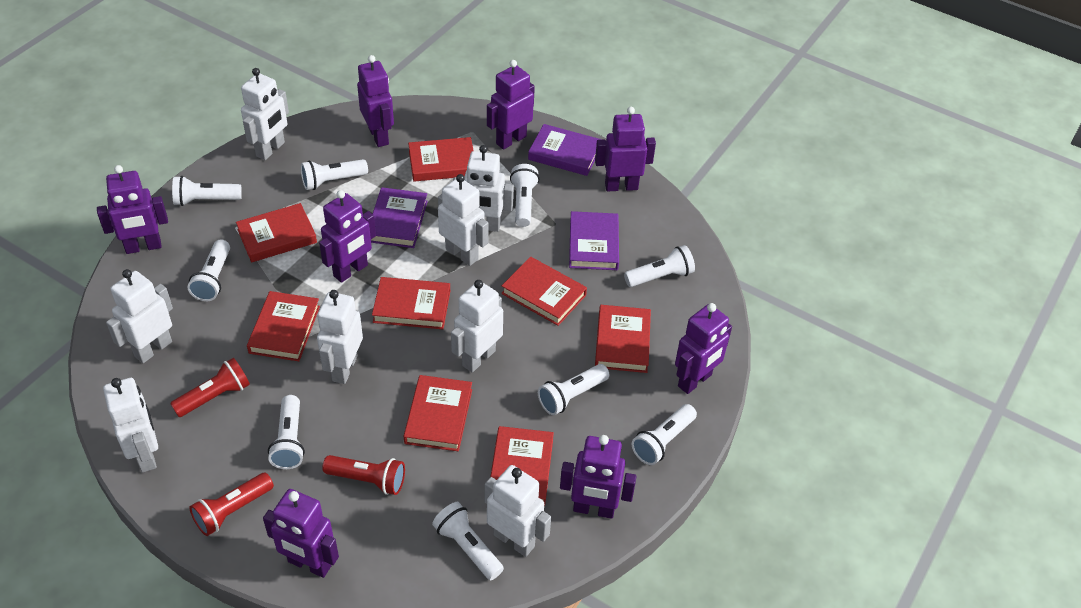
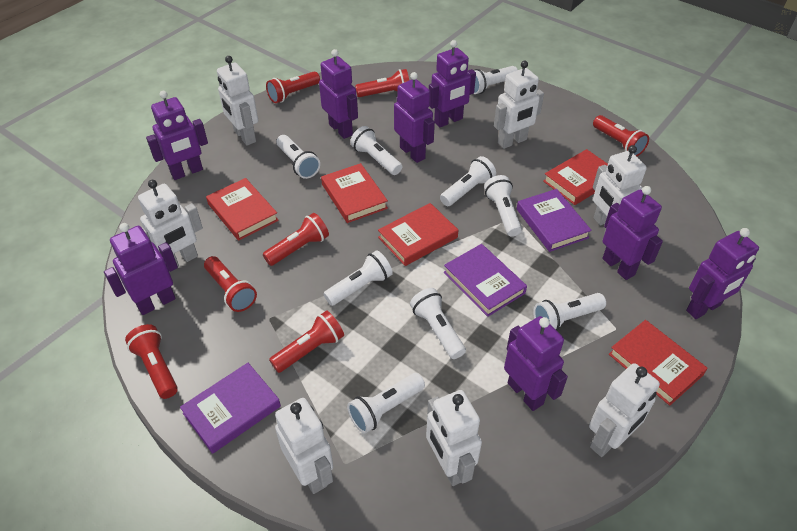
red book: [236,203,317,262] [247,291,320,361] [372,277,450,329] [404,375,472,451] [408,137,474,182] [490,426,554,506] [501,257,587,326] [595,305,651,373] = 8 -> [206,178,279,241] [321,163,388,223] [378,203,458,266] [543,149,608,205] [609,320,708,406] = 5
red flashlight: [170,358,250,417] [189,473,274,536] [322,455,405,495] = 3 -> [125,324,178,399] [204,256,257,312] [263,213,329,266] [266,72,320,103] [269,310,344,373] [355,69,409,97] [593,115,649,156] = 7
white robot: [103,378,158,473] [106,269,173,363] [241,68,289,160] [317,290,363,384] [438,174,489,266] [451,280,503,372] [453,145,514,232] [485,465,551,557] = 8 -> [138,180,203,267] [217,56,258,146] [275,398,333,494] [426,390,482,486] [494,61,544,149] [589,363,660,457] [593,145,647,231] = 7

